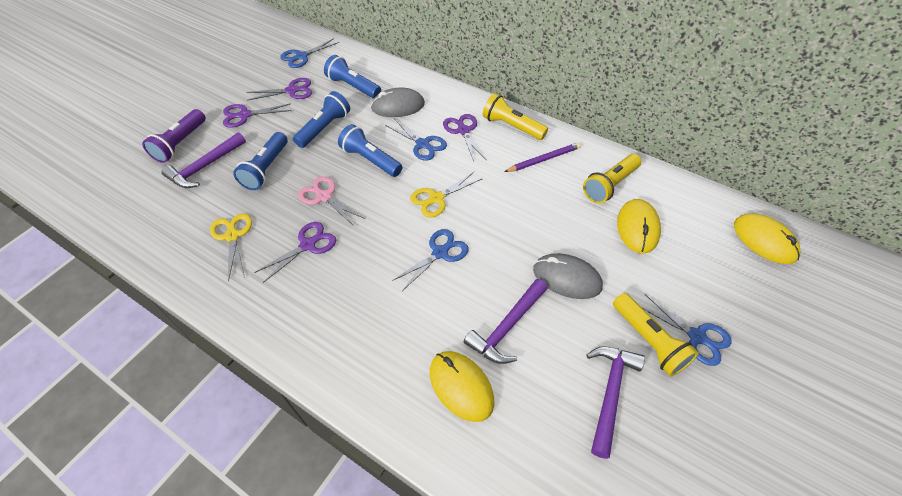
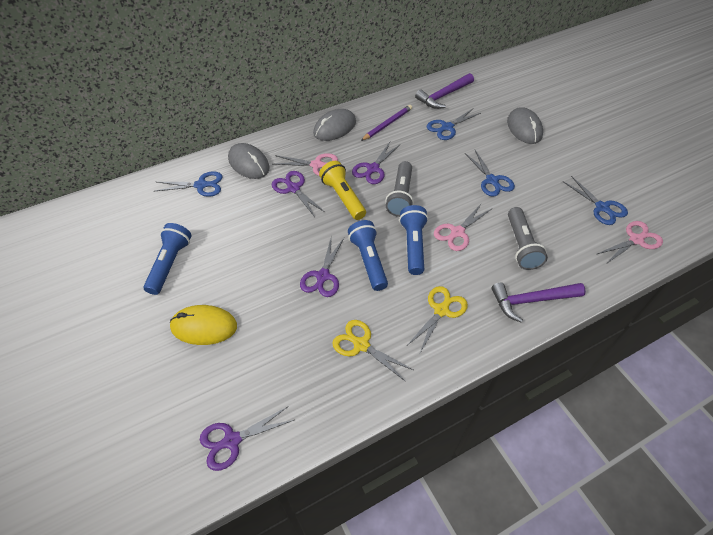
blue flashlight: [233,132,288,190] [293,91,350,148] [324,55,381,99] [338,124,402,177] = 4 -> [143,223,192,295] [348,220,388,291] [399,205,428,275] = 3
grey flashlight: none = 0 -> [385,161,414,217] [508,207,548,270] = 2
grey mouse: [371,88,425,117] [533,253,603,299] = 2 -> [228,143,270,179] [313,109,356,141] [507,107,543,144] = 3
pink scissors: [298,176,365,227] = 1 -> [275,153,338,176] [434,203,491,251] [597,221,663,264] = 3
purple flashlight: [142,109,206,163] = 1 -> none = 0
purple hammer: [161,132,246,188] [464,279,548,364] [586,346,645,459] = 3 -> [415,73,474,109] [491,283,586,322] = 2
yellow flashlight: [483,93,548,140] [583,154,641,204] [613,293,699,377] = 3 -> [319,161,366,220] = 1
yellow mouse: [430,351,495,422] [617,199,661,254] [734,213,801,264] = 3 -> [170,305,237,345] = 1

